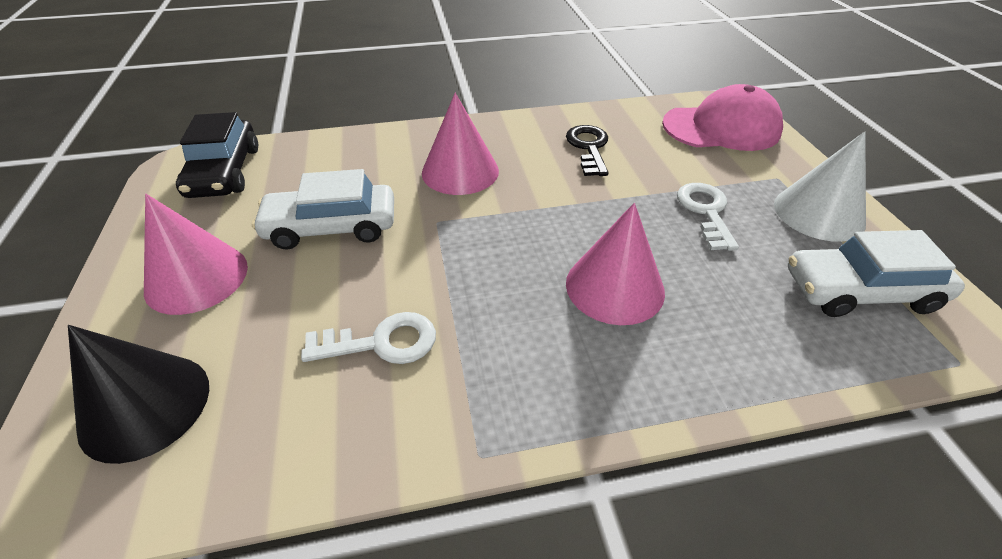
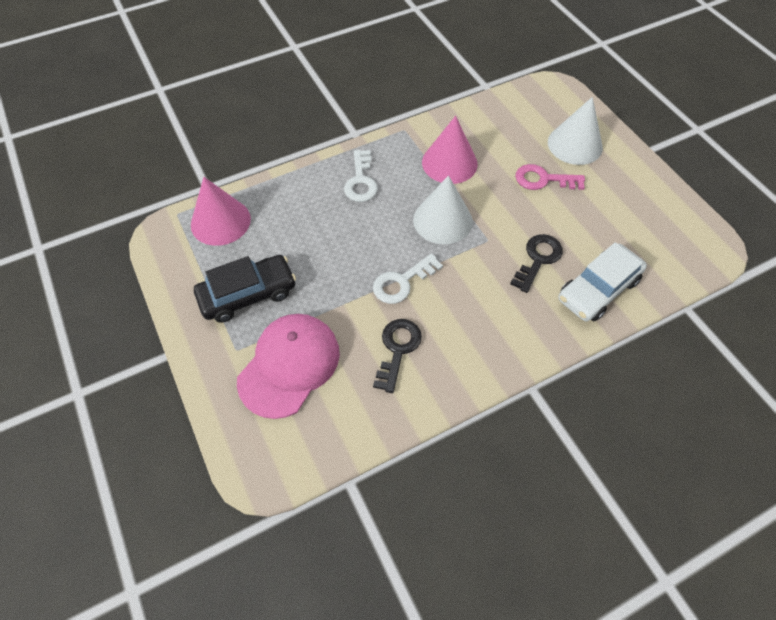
black cone: [68,325,209,464] = 1 -> none = 0
black key: [566,125,609,176] = 1 -> [373,319,422,393] [510,234,563,293] = 2
pink cone: [144,194,248,315] [422,93,499,195] [566,203,665,325] = 3 -> [191,177,251,246] [422,116,478,184] = 2
pink key: none = 0 -> [515,164,585,190] = 1
white car: [252,169,394,249] [788,230,965,317] = 2 -> [559,242,647,322] = 1
white cone: [774,131,866,242] = 1 -> [413,175,473,244] [548,97,603,165] = 2

